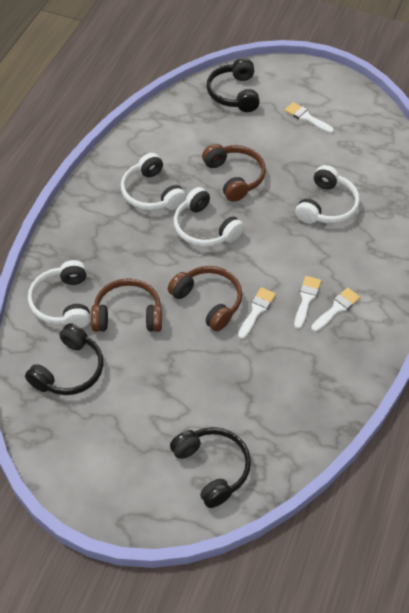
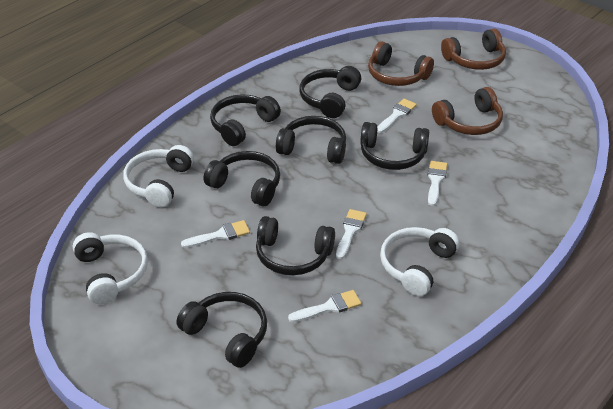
black headphones: [25,323,104,395] [170,427,251,508] [207,58,260,112] = 3 -> [176,292,267,368] [204,151,280,206] [210,94,281,146] [256,216,335,275] [276,116,346,164] [299,66,361,118] [360,122,429,170] = 7
white brush: [238,287,276,339] [285,102,334,133] [294,276,321,329] [311,287,360,332] = 4 -> [181,220,250,248] [288,290,361,322] [336,209,367,259] [377,99,417,133] [428,161,447,206] = 5
white headphones: [28,260,90,328] [121,153,187,211] [174,187,244,247] [295,165,360,224] = 4 -> [73,232,148,304] [123,145,194,207] [380,227,460,296] = 3

